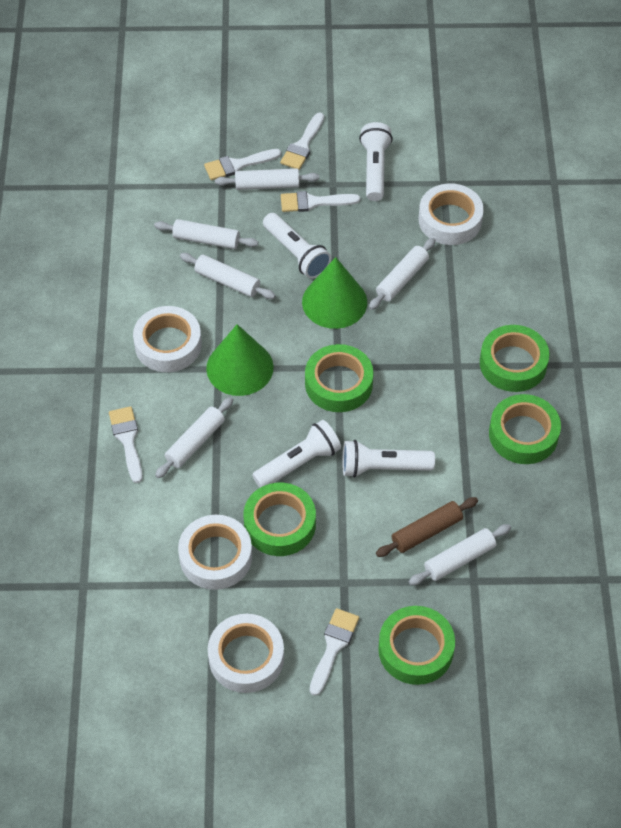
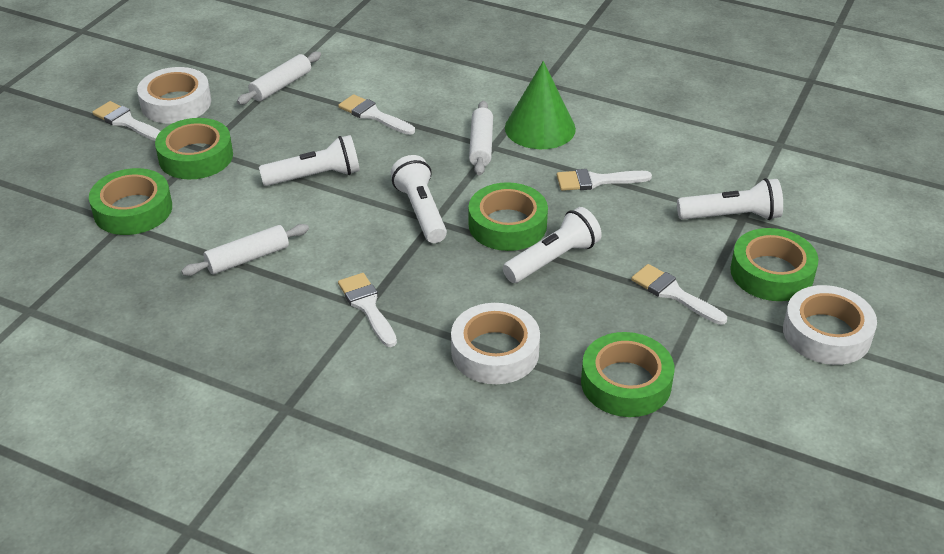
brown rolling pin: [376,497,478,557] = 1 -> none = 0
green cone: [206,324,274,396] [302,257,367,329] = 2 -> [505,61,576,149] = 1
white rolling pin: [154,219,258,249] [155,397,233,478] [180,253,275,299] [215,168,319,190] [369,238,435,310] [409,524,511,585] = 6 -> [181,224,309,276] [237,52,321,105] [469,101,493,176] = 3
white tape: [133,306,202,372] [178,515,252,590] [208,614,284,693] [419,183,484,245] = 4 -> [137,67,211,124] [451,303,540,384] [783,285,877,365] = 3

